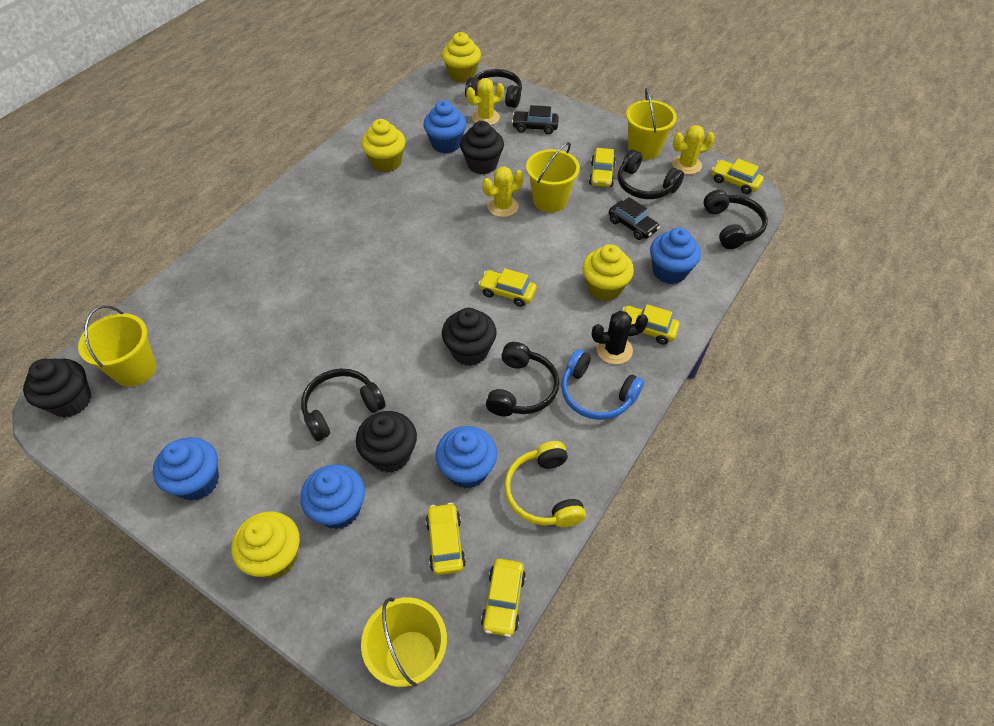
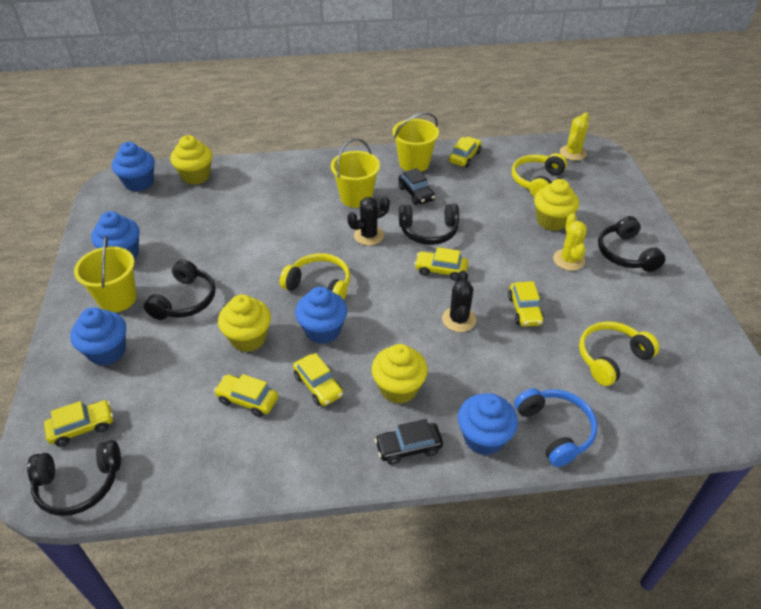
black cactus: [592,311,648,364] = 1 -> [347,196,390,246] [442,270,476,332] = 2
black cupcake: [23,358,91,418] [356,411,417,473] [442,308,497,366] [460,121,504,174] = 4 -> none = 0
black headphones: [301,369,386,441] [465,69,522,108] [486,342,559,416] [618,150,684,199] [703,190,768,249] = 5 -> [27,440,121,516] [144,259,216,320] [399,204,459,245] [598,216,665,272] = 4
yellow bucket: [78,305,156,387] [361,597,447,687] [526,142,580,213] [626,88,677,160] = 4 -> [74,236,137,312] [331,138,380,208] [392,113,439,172] = 3
yellow cactus: [466,78,504,125] [482,166,524,217] [672,125,715,175] = 3 -> [553,213,587,271] [560,113,589,161] = 2
yellow headphones: [504,441,586,527] = 1 -> [280,253,350,300] [512,153,567,197] [579,321,660,386] = 3

